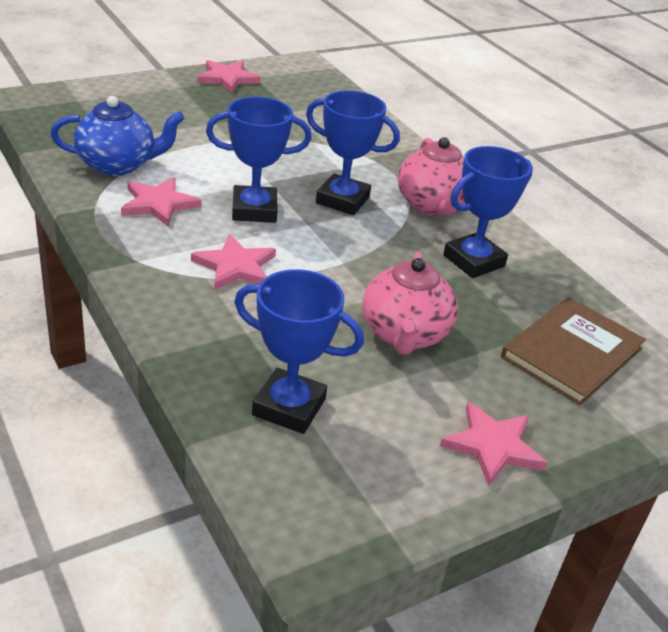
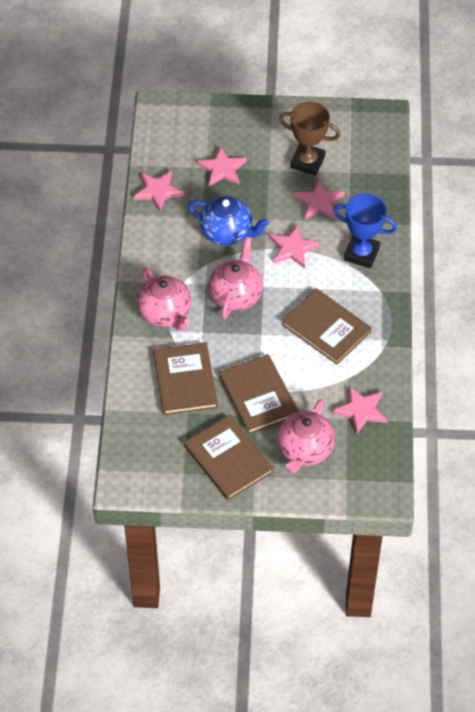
blue trophy: [206,97,312,223] [234,269,364,434] [306,90,400,215] [443,146,533,278] = 4 -> [333,194,397,268] = 1
brown book: [501,297,646,405] = 1 -> [153,342,218,415] [184,415,274,500] [219,354,299,434] [282,288,372,365] = 4
brown trophy: none = 0 -> [279,102,340,176] = 1
pink star: [121,177,201,227] [191,234,276,290] [197,60,261,93] [440,402,547,486] = 4 -> [133,170,184,212] [197,146,247,186] [269,225,320,268] [294,179,345,219] [333,386,387,435] = 5
pink teapot: [363,252,458,355] [398,137,465,216] = 2 -> [137,267,192,331] [209,237,263,319] [277,399,335,473] = 3

